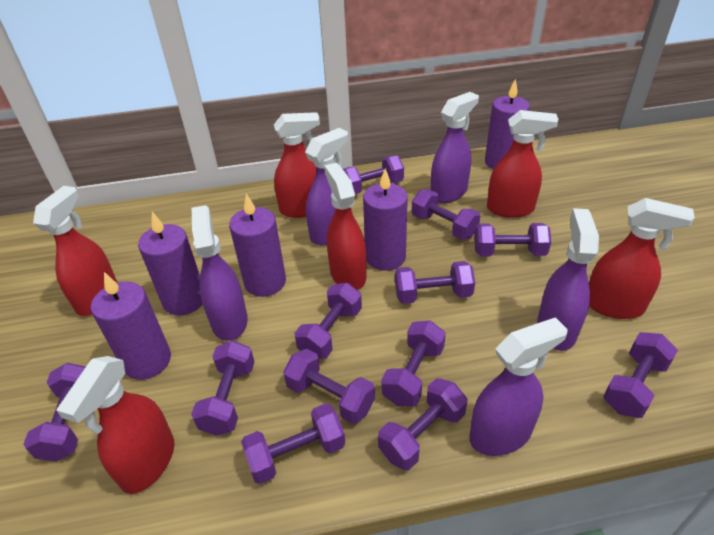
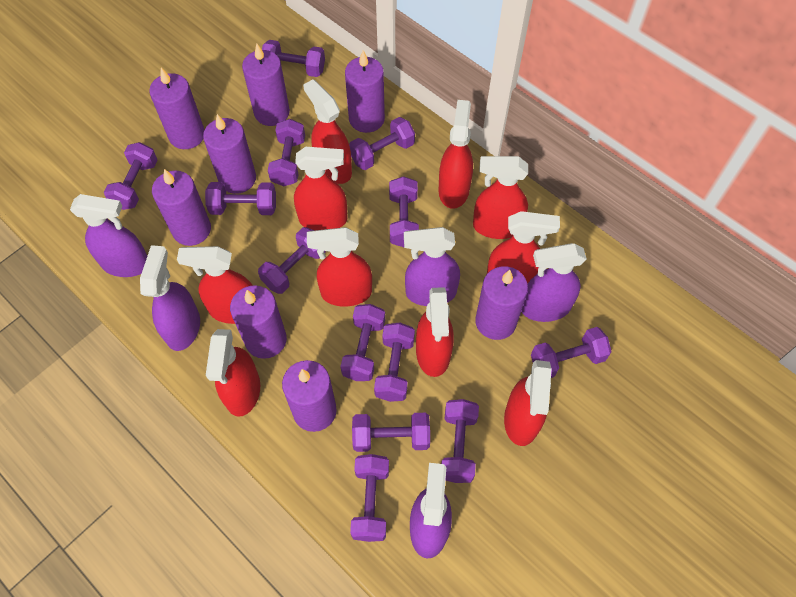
purple candle: [91,272,171,380] [138,212,202,316] [229,193,286,297] [363,169,408,271] [485,79,530,169] = 5 -> [149,68,204,149] [152,169,211,246] [203,114,256,194] [230,285,287,359] [242,43,290,126] [282,360,337,432] [345,50,385,133] [475,266,528,340] = 8
purple dumbbell: [24,363,86,462] [191,341,254,436] [241,403,345,484] [283,349,375,424] [295,283,362,359] [343,155,404,194] [378,378,467,470] [381,321,446,407] [395,261,475,304] [412,189,481,240] [474,223,551,256] [603,332,678,418] = 12 -> [104,142,158,210] [205,182,276,215] [258,227,326,294] [262,40,325,77] [268,119,305,186] [340,304,385,381] [349,117,415,170] [350,454,389,542] [352,413,430,452] [374,323,415,402] [389,176,419,247] [441,399,479,483] [531,327,612,378] = 13
red spray bottle: [33,186,118,316] [56,356,174,494] [274,112,320,218] [324,163,367,290] [487,110,559,218] [589,198,695,319] = 6 -> [177,246,253,324] [206,329,260,417] [294,147,348,230] [303,79,352,184] [307,227,372,307] [416,287,454,377] [438,100,473,209] [473,156,528,239] [487,211,560,283] [504,360,551,446] = 10

